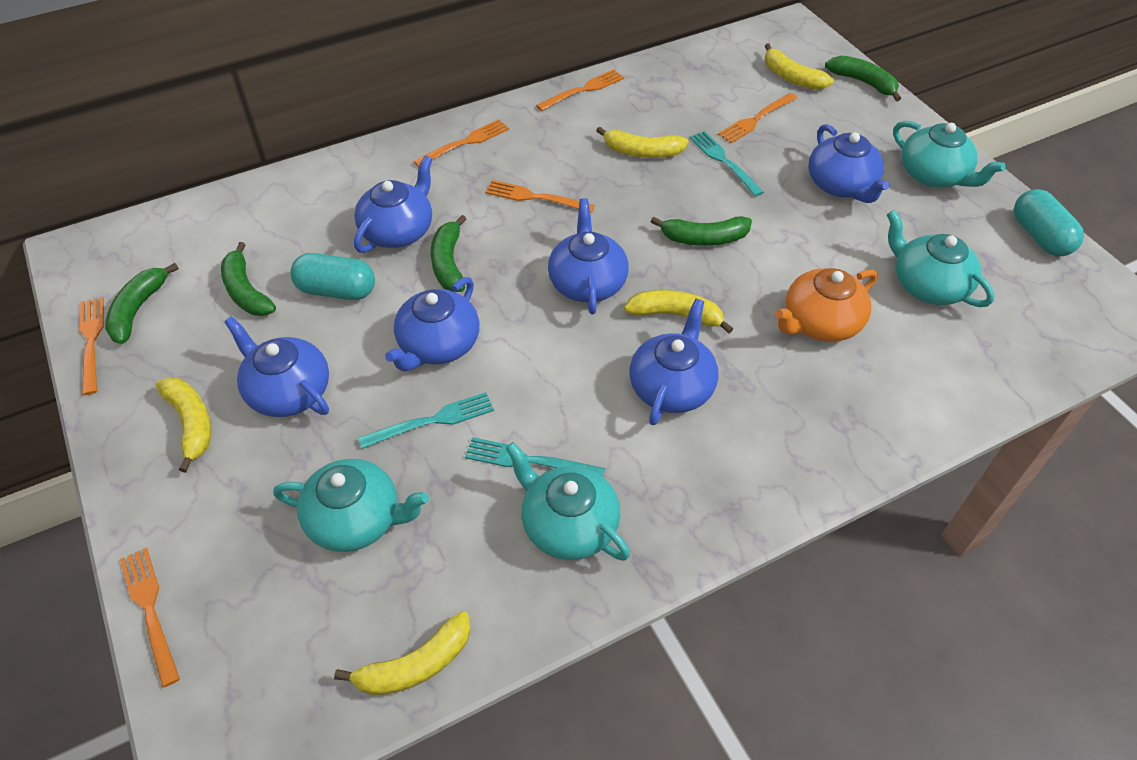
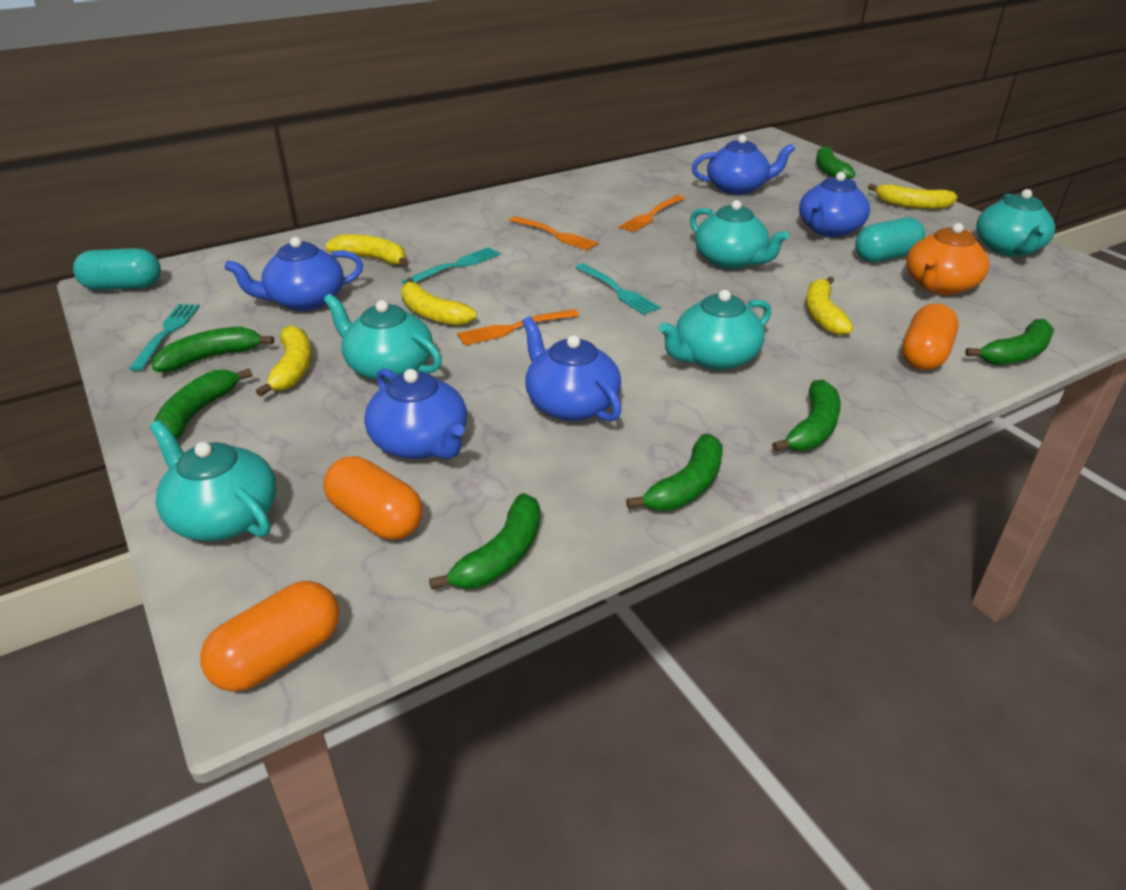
blue teapot: [224,316,329,417] [354,155,433,253] [385,277,479,372] [548,198,629,314] [630,299,719,425] [808,124,890,203] = 6 -> [224,237,363,311] [364,368,467,459] [522,317,622,422] [692,135,795,195] [799,172,870,237] = 5
green banana: [105,263,179,344] [221,242,276,316] [431,215,466,292] [651,216,752,246] [825,56,901,102] = 5 -> [152,327,274,372] [154,368,253,440] [429,493,540,590] [626,434,723,511] [772,380,841,452] [816,146,855,179] [965,319,1054,365] = 7
orange capsule: none = 0 -> [200,581,340,692] [323,456,423,540] [902,303,959,370] = 3
orange fork: [80,297,104,395] [120,548,180,688] [413,119,509,167] [485,180,595,213] [536,69,624,111] [718,93,797,143] = 6 -> [457,309,579,346] [509,216,598,250] [619,195,685,232] = 3
turquoise teapot: [273,459,429,552] [505,442,630,561] [887,210,994,307] [893,121,1005,188] = 4 -> [150,420,277,541] [324,294,442,382] [658,290,771,370] [690,200,789,269] [976,189,1055,257] = 5

